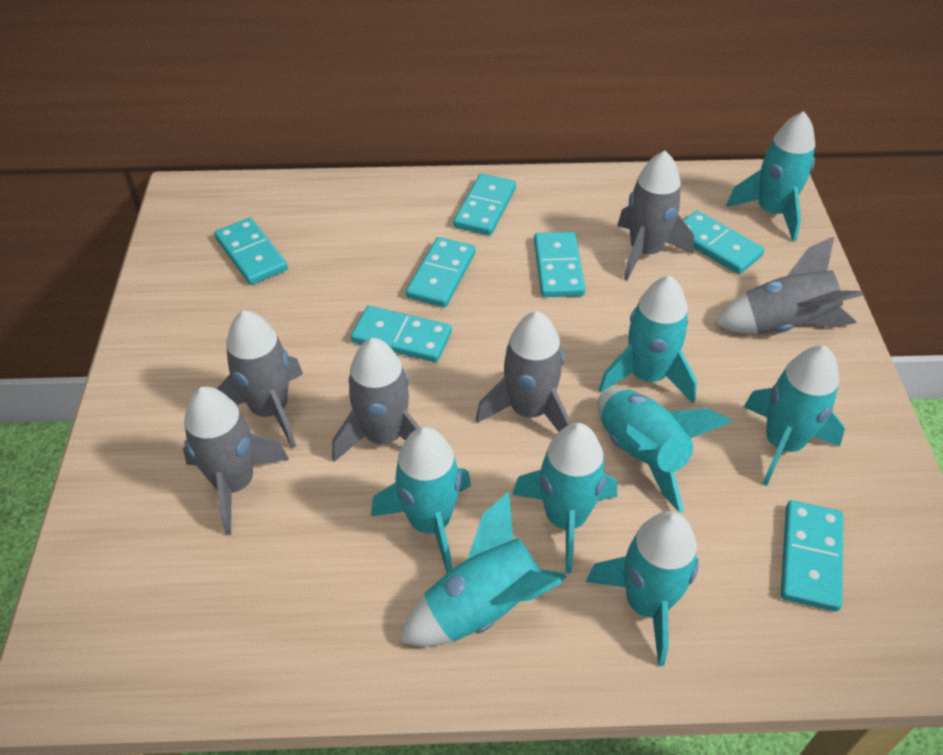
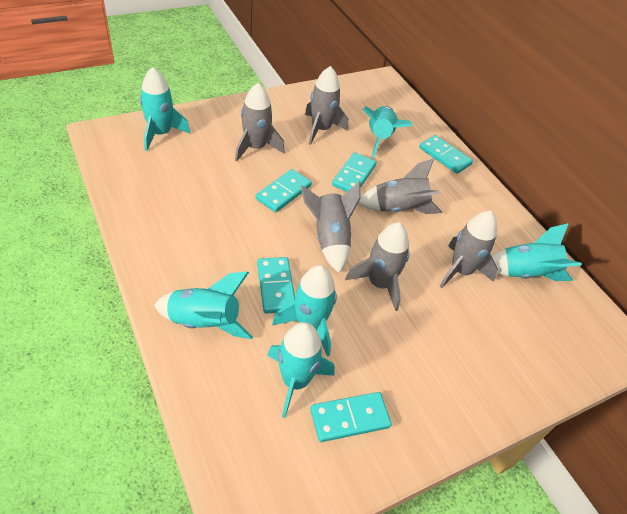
turquoise domino: [214,218,288,285] [351,306,452,362] [406,237,476,307] [453,174,516,236] [534,232,585,297] [684,211,764,274] [781,500,843,612] = 7 -> [256,169,312,212] [257,257,295,314] [310,392,392,442] [332,152,376,192] [419,135,473,174] = 5
turquoise rocket: [371,427,471,573] [400,492,566,647] [512,423,617,574] [586,511,699,666] [597,389,732,513] [599,276,697,403] [726,111,815,242] [744,345,845,486] = 8 -> [140,67,190,151] [154,271,253,339] [267,322,335,418] [272,265,337,357] [362,106,412,158] [491,223,582,281] = 6

